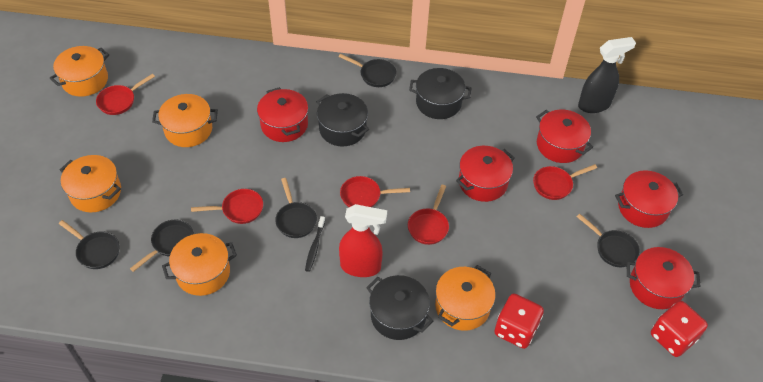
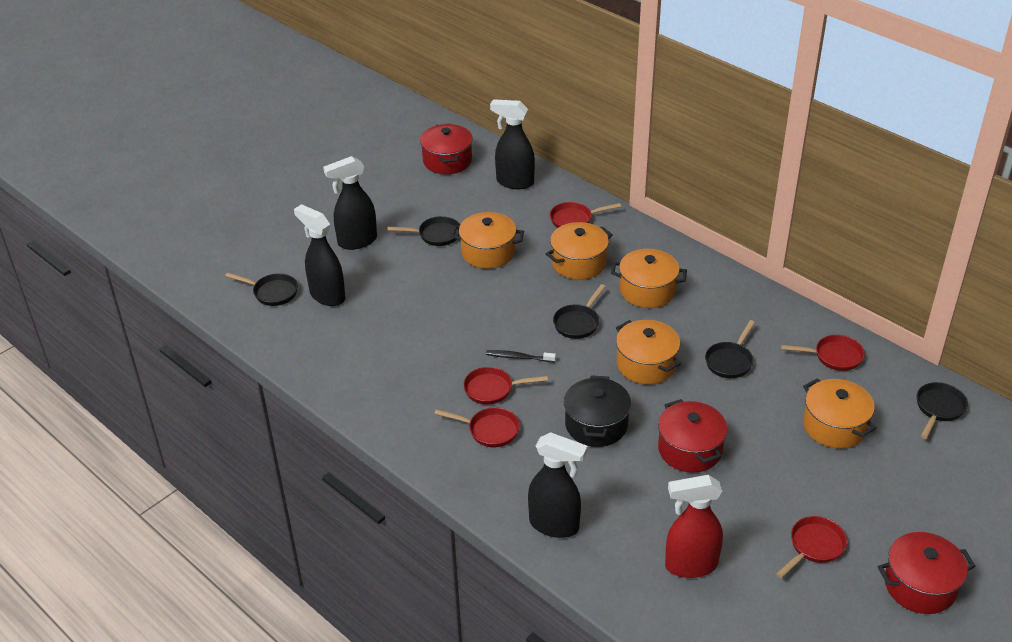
black pot: [316,93,369,146] [366,275,433,340] [409,68,471,119] = 3 -> [564,375,631,447] = 1
black spray bottle: [578,37,636,113] = 1 -> [294,204,345,306] [323,156,377,250] [490,99,535,189] [528,432,588,538] = 4
red dice: [494,293,544,349] [651,301,708,357] = 2 -> none = 0
red pot: [257,87,308,142] [456,146,515,202] [536,109,593,163] [615,170,683,228] [626,247,701,309] = 5 -> [420,124,473,174] [658,399,727,473] [878,532,975,614] = 3

